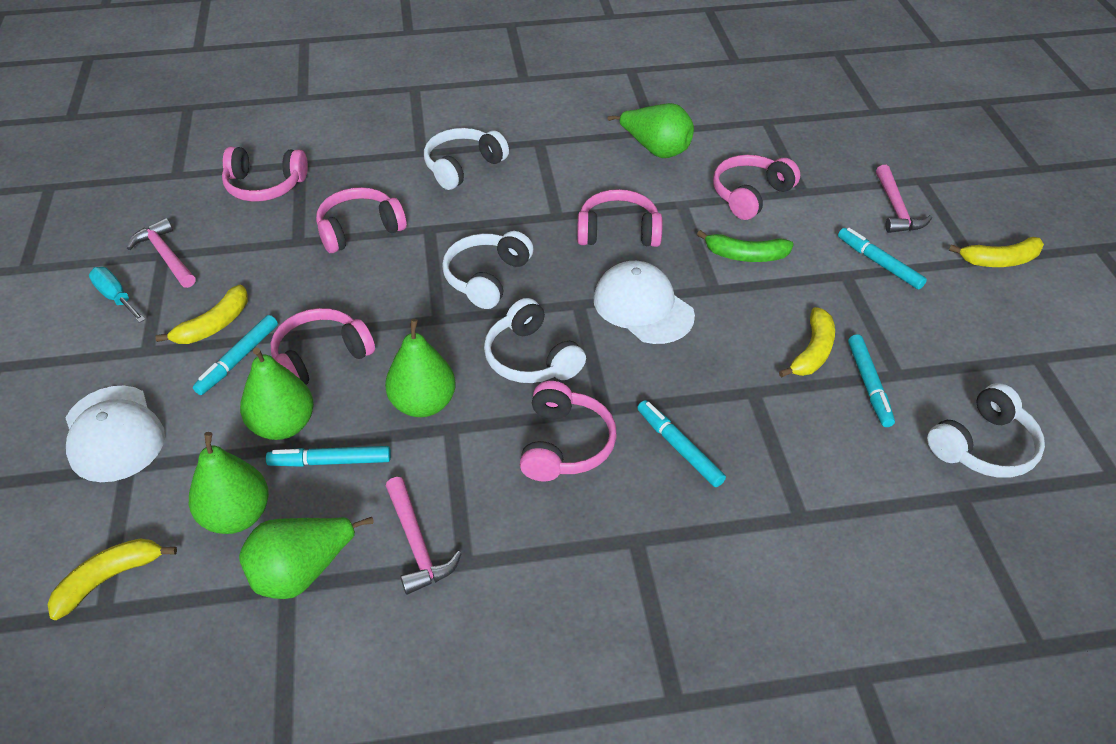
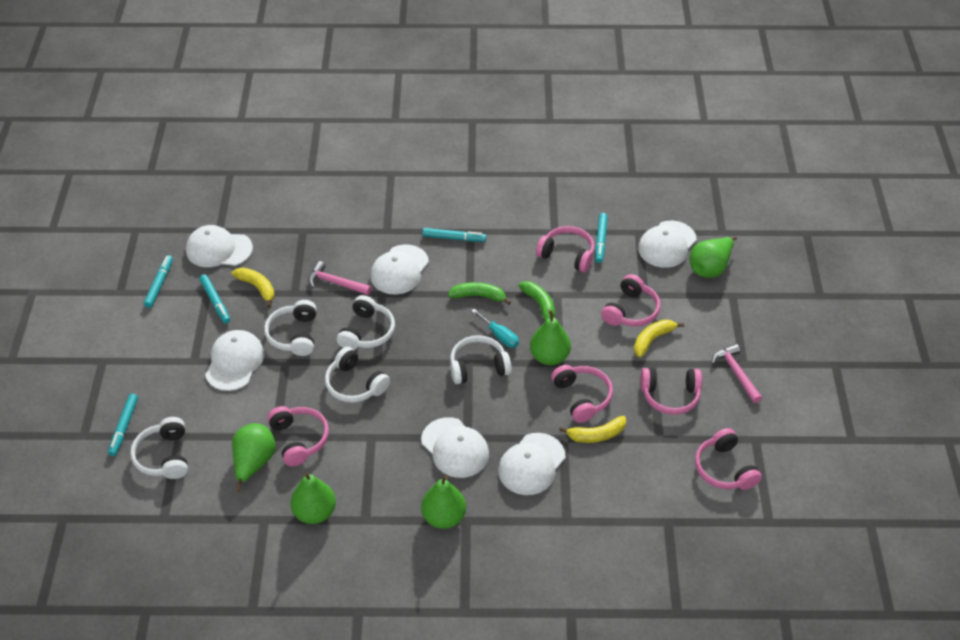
green banana: [697,230,794,262] = 1 -> [448,282,511,305] [518,281,555,321] = 2
pink hammer: [127,218,196,288] [386,477,462,595] [876,165,932,233] = 3 -> [308,261,372,295] [711,344,762,403] = 2
white cap: [66,386,165,482] [593,261,695,344] = 2 -> [186,225,253,267] [205,330,265,391] [370,244,429,294] [421,417,489,478] [498,433,565,495] [638,221,697,268] = 6
white headphones: [424,128,509,190] [442,231,533,309] [484,298,586,383] [927,383,1045,478] = 4 -> [130,417,188,479] [264,300,317,356] [325,347,390,403] [337,295,395,350] [450,335,512,384] = 5
yellow banana: [47,539,177,620] [155,284,248,344] [779,307,835,378] [949,237,1044,267] = 4 -> [231,267,274,307] [559,416,626,443] [634,320,684,358] = 3

